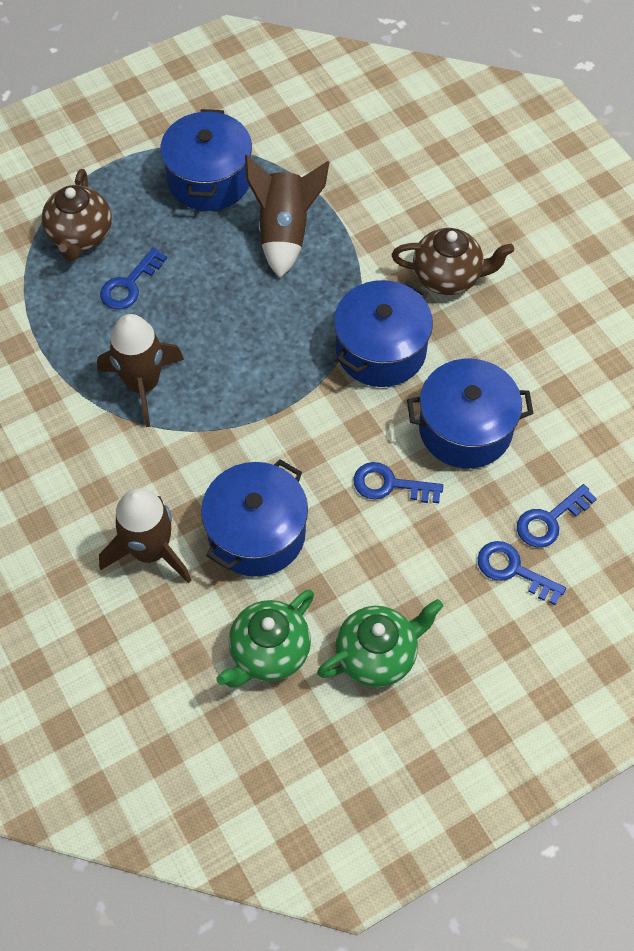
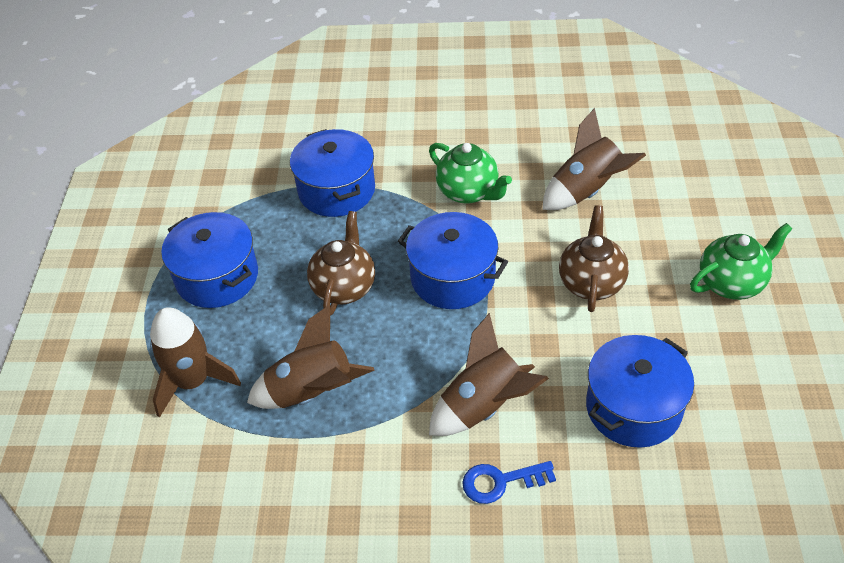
blue key: [100,248,167,309] [353,462,443,503] [477,541,566,605] [517,484,597,547] = 4 -> [462,461,556,504] = 1
brown rocket: [97,314,184,427] [99,488,191,584] [245,155,329,278] = 3 -> [150,307,241,418] [247,305,375,409] [429,313,549,436] [542,108,646,210] = 4

